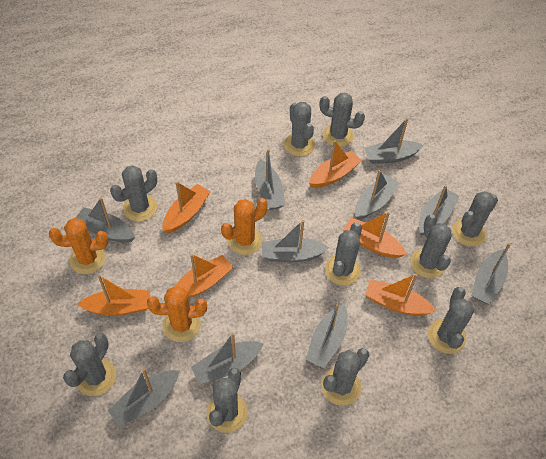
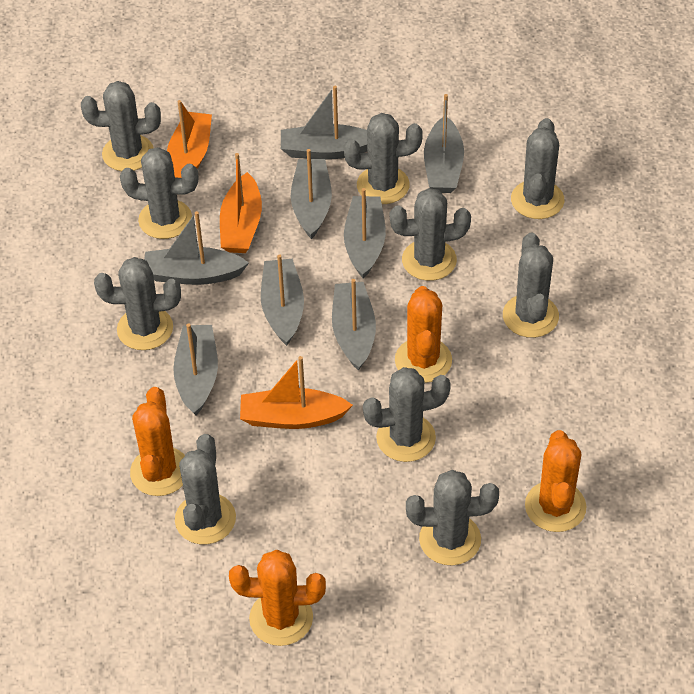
grey boat: [75,197,135,243] [108,368,180,427] [191,333,264,385] [255,149,285,210] [261,220,330,262] [305,304,348,368] [355,170,400,220] [364,118,424,164] [419,185,459,235] [471,243,511,304] = 10 -> [144,211,249,285] [173,324,218,416] [261,254,304,346] [281,86,367,159] [291,149,332,239] [332,279,376,371] [344,188,386,279] [424,94,464,193] = 8
orange boat: [77,275,150,316] [162,182,211,233] [175,254,233,298] [309,140,362,188] [343,212,407,258] [365,274,436,316] = 6 -> [167,100,212,178] [220,153,262,253] [240,356,353,429] = 3
orange cactus: [49,218,108,274] [147,286,207,342] [221,198,268,255] = 3 -> [130,387,185,496] [229,550,326,646] [395,286,452,383] [525,430,586,532] = 4

